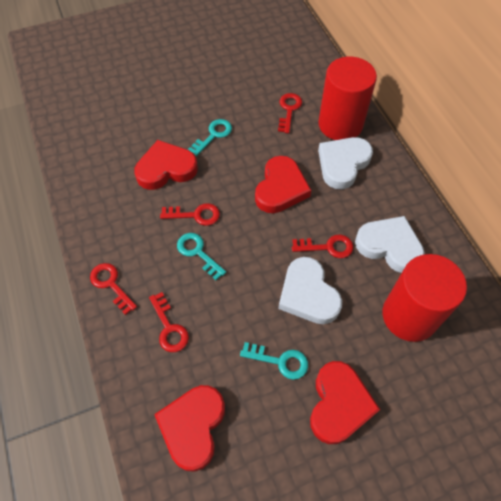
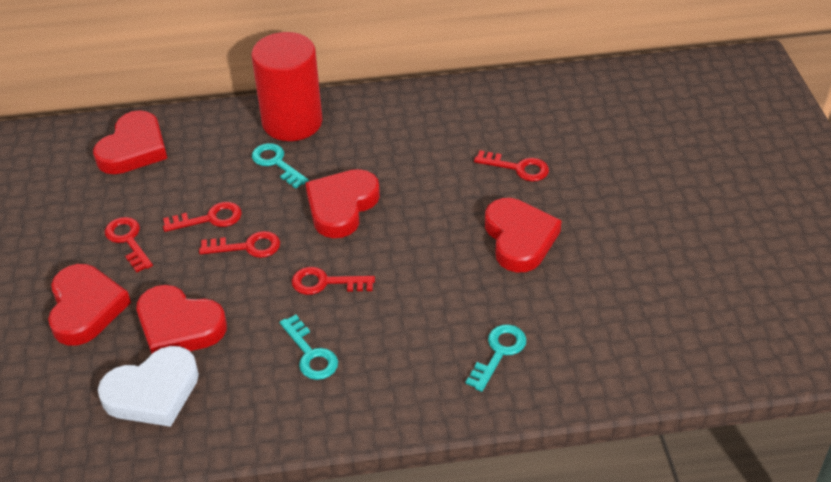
red cylinder: [318,56,377,140] [383,254,467,342] = 2 -> [252,32,322,141] = 1
red heart: [134,140,198,190] [154,385,225,472] [255,156,311,213] [310,361,381,444] = 4 -> [48,264,131,346] [93,110,167,174] [137,285,227,354] [305,169,380,238] [485,198,562,273] = 5
white heart: [278,257,342,324] [318,137,373,189] [355,216,425,273] = 3 -> [98,346,199,427] = 1

